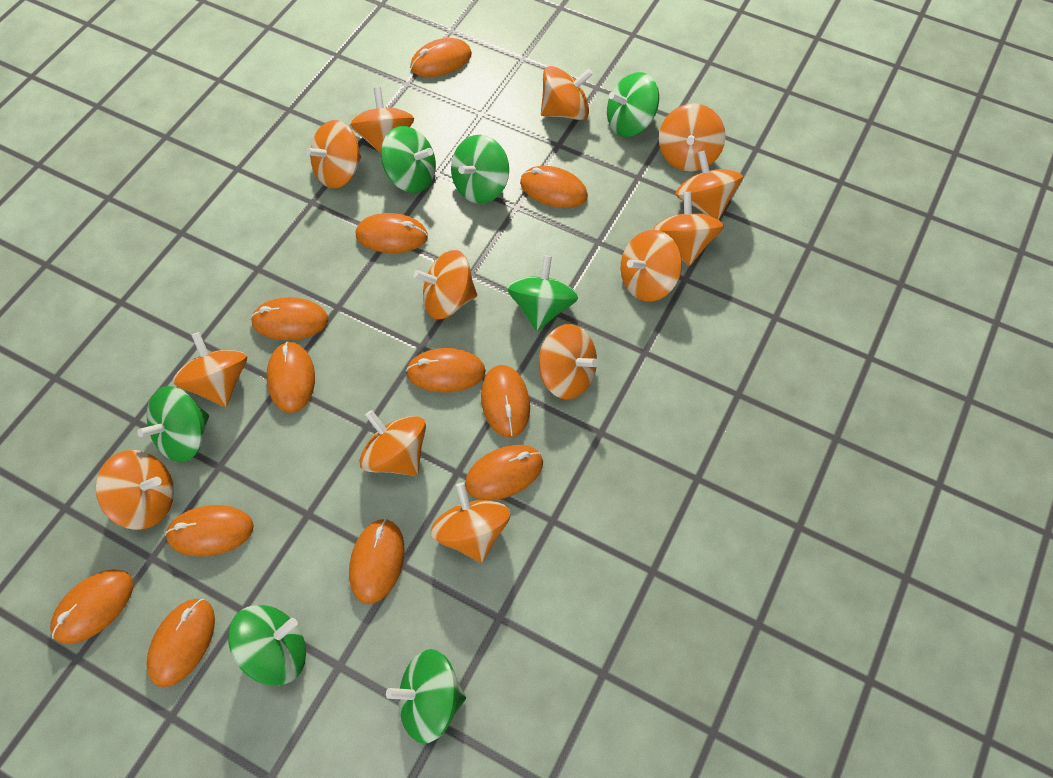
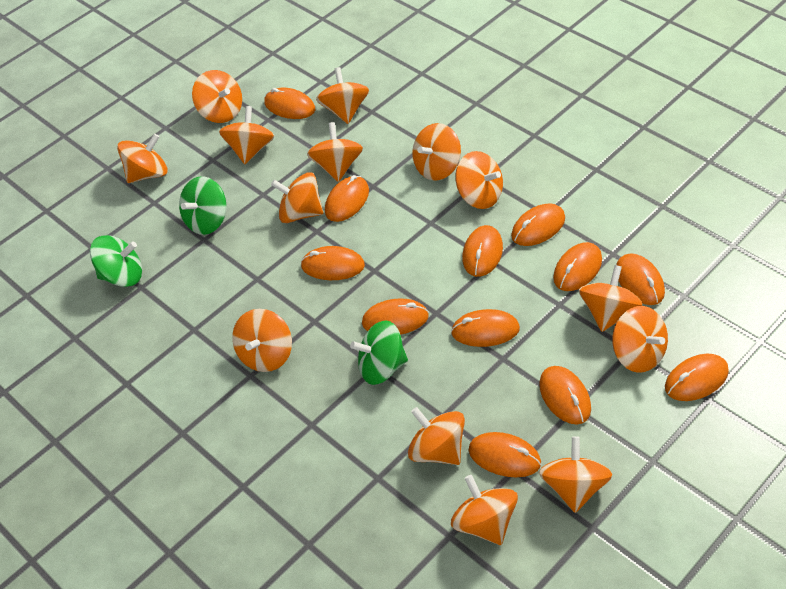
green spinning top: [137,386,209,462] [228,605,306,686] [381,126,436,193] [386,649,466,744] [451,135,509,204] [507,255,578,331] [607,72,659,137] = 7 -> [90,235,142,287] [179,176,226,235] [350,320,408,385] = 3
orange spinning top: [96,450,174,530] [173,332,247,407] [306,120,361,188] [349,87,414,154] [359,410,426,476] [414,250,477,319] [431,482,510,563] [539,324,598,400] [541,66,593,120] [621,230,682,302] [653,192,724,266] [659,103,726,171] [676,150,743,220] = 13 -> [117,134,167,183] [192,70,242,123] [219,106,275,164] [232,309,292,372] [271,172,323,223] [307,122,363,182] [316,67,369,124] [408,407,465,465] [412,123,461,181] [451,475,518,545] [455,151,503,209] [539,436,612,513] [579,265,642,332] [612,306,668,373] = 14

